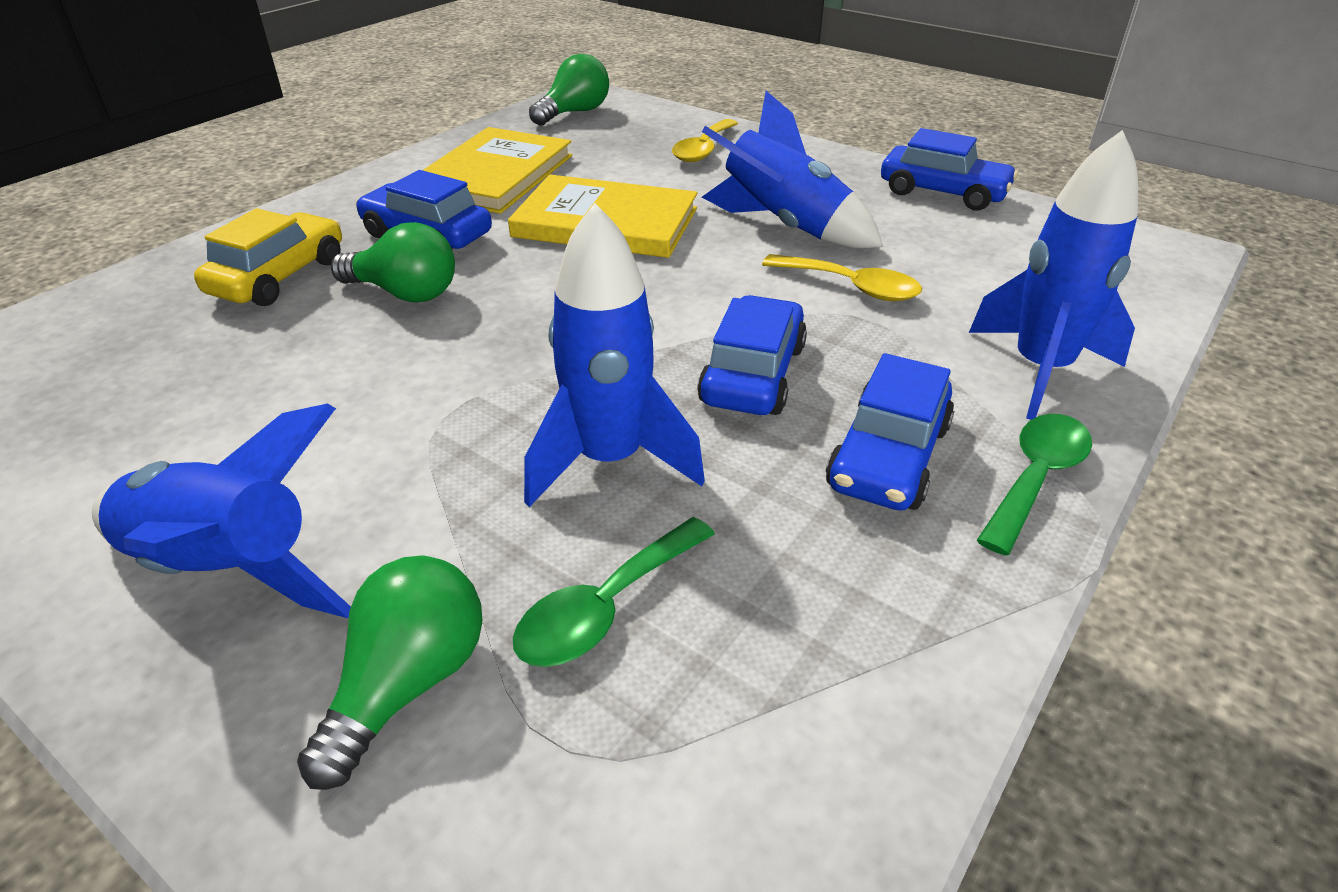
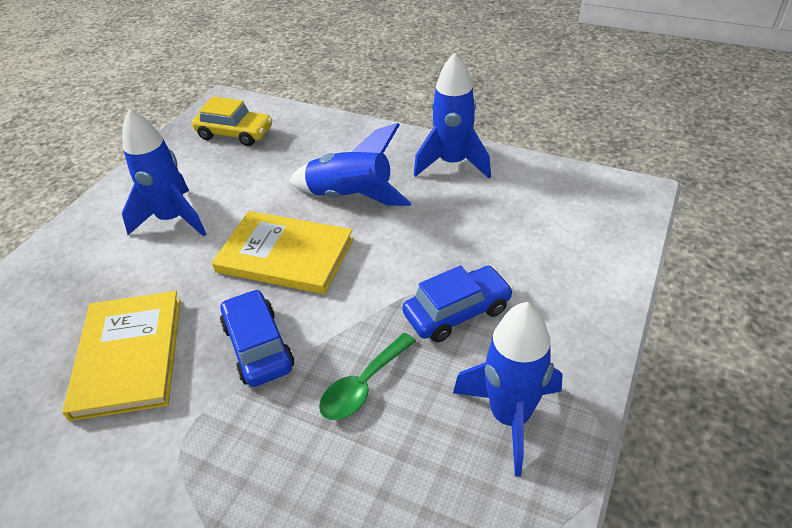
blue car: [356,170,492,249] [697,295,807,415] [826,353,954,511] [881,128,1018,210] = 4 -> [220,289,294,387] [403,265,513,342] = 2
green light bulb: [297,556,482,790] [331,222,455,302] [529,54,609,125] = 3 -> none = 0
green spoon: [513,517,715,667] [977,414,1092,556] = 2 -> [319,333,416,420] = 1
yellow spoon: [672,119,738,162] [762,254,922,301] = 2 -> none = 0

